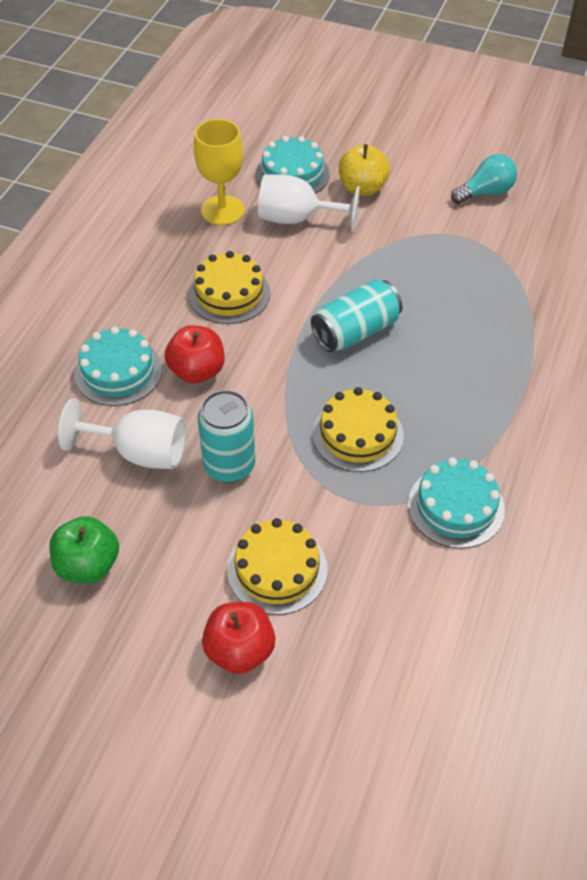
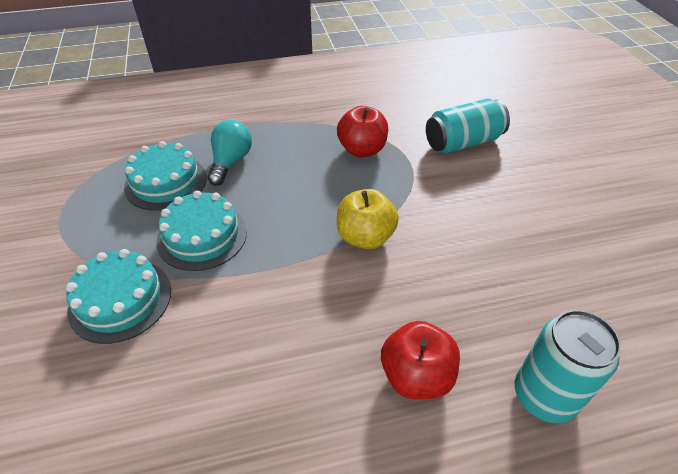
green apple: [49,516,119,583] = 1 -> none = 0
white goblet: [58,399,186,469] [258,174,360,232] = 2 -> none = 0
yellow cake: [188,251,271,324] [227,518,328,615] [312,387,404,472] = 3 -> none = 0
yellow goblet: [194,119,244,225] = 1 -> none = 0

